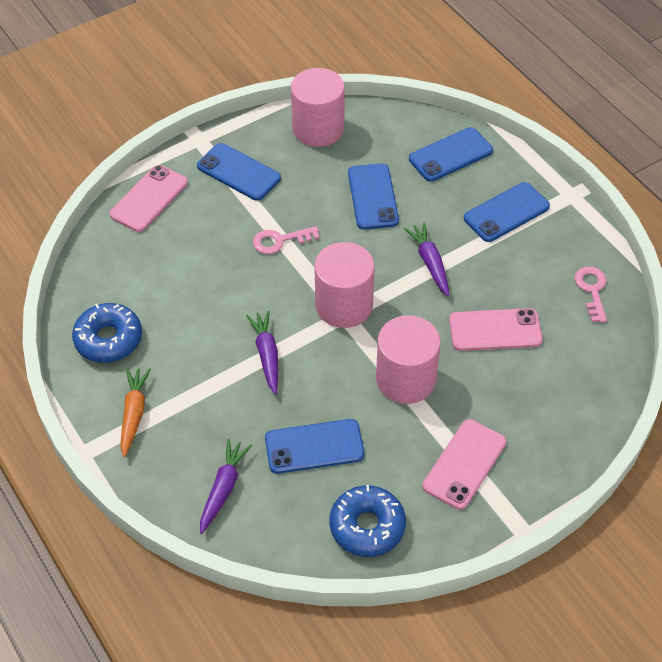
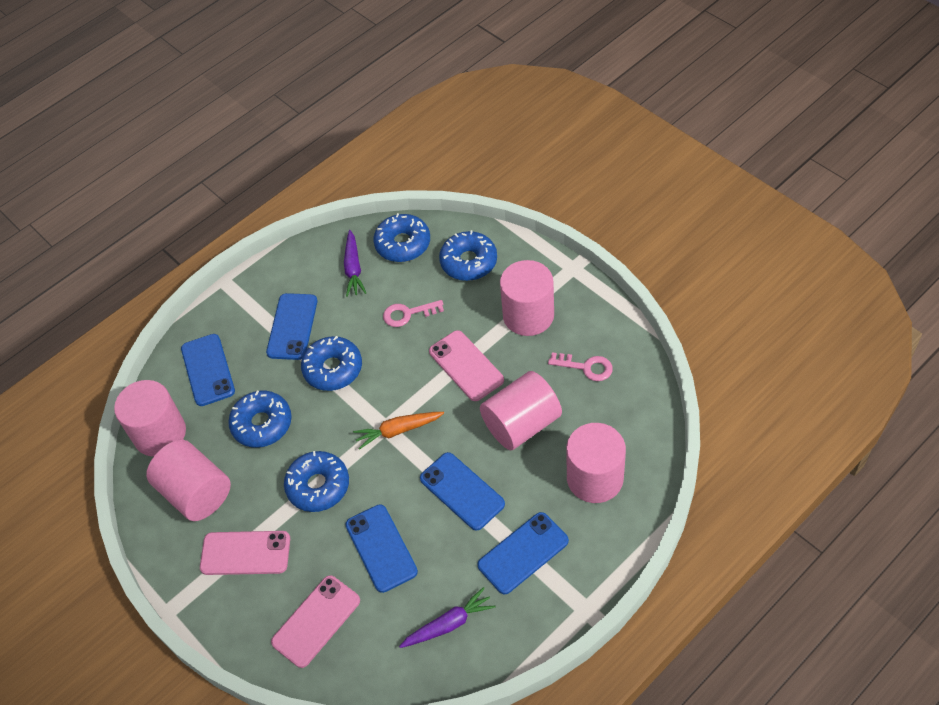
blue donut: [72,303,142,363] [330,485,406,557] = 2 -> [228,390,292,448] [284,451,349,512] [301,336,362,391] [373,213,430,262] [439,230,497,281] = 5
pink cylinder: [291,68,345,147] [315,242,375,328] [376,315,441,404] = 3 -> [114,380,186,457] [146,440,231,521] [480,371,562,450] [500,260,554,336] [566,423,626,503] = 5
purple carrot: [200,439,252,534] [246,311,278,395] [404,222,450,296] = 3 -> [344,230,366,297] [399,587,496,648] = 2

